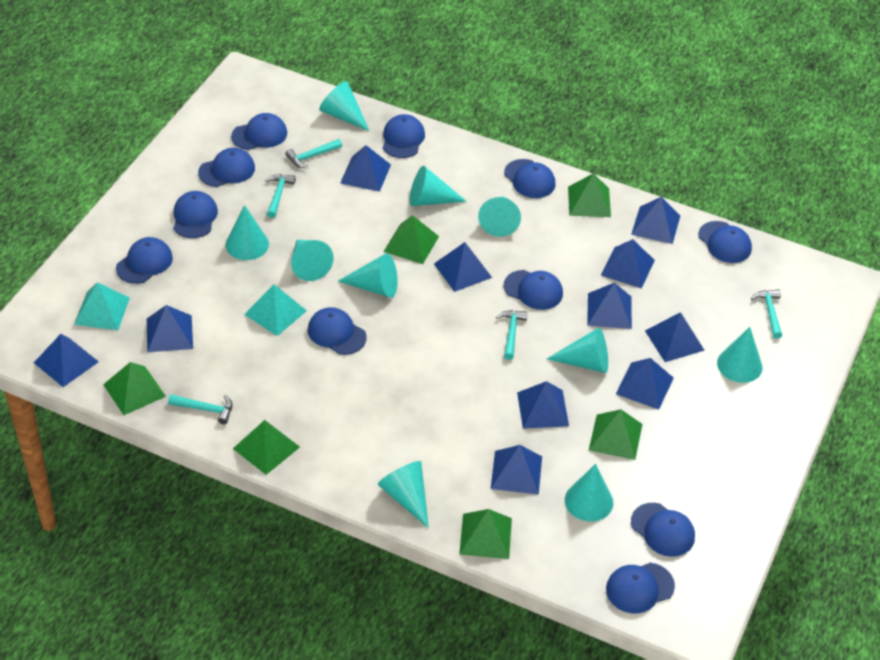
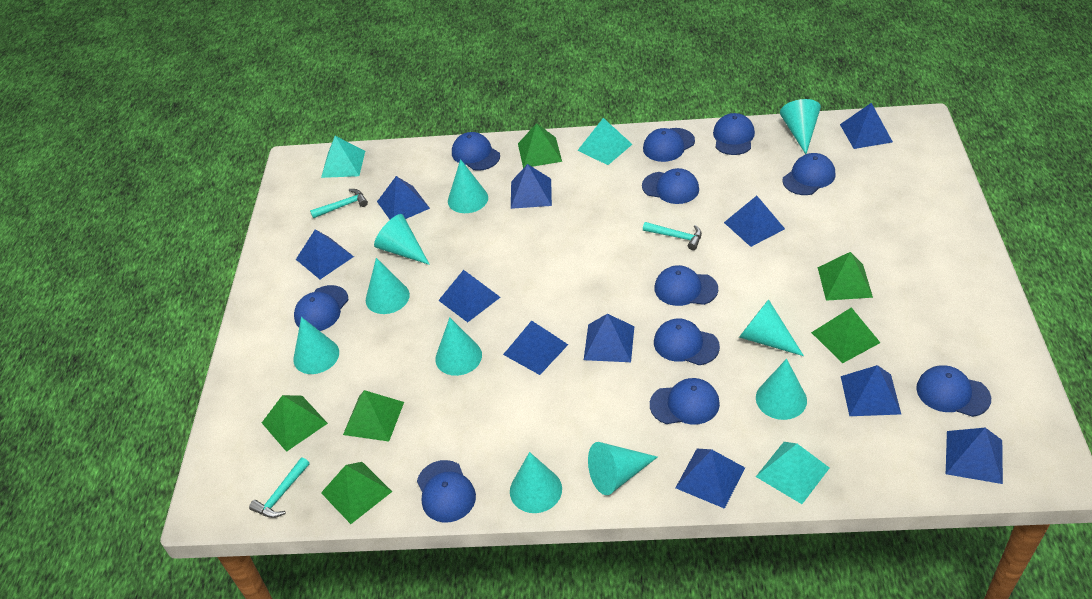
turquoise hammer: [168,395,233,424] [265,174,296,218] [285,139,342,168] [496,310,528,360] [751,289,782,339] = 5 -> [249,457,309,518] [310,189,368,218] [643,222,702,250] = 3
turquoise pyramid: [74,282,130,330] [244,284,307,336] = 2 -> [321,136,365,178] [577,118,632,165] [756,442,829,504] = 3

